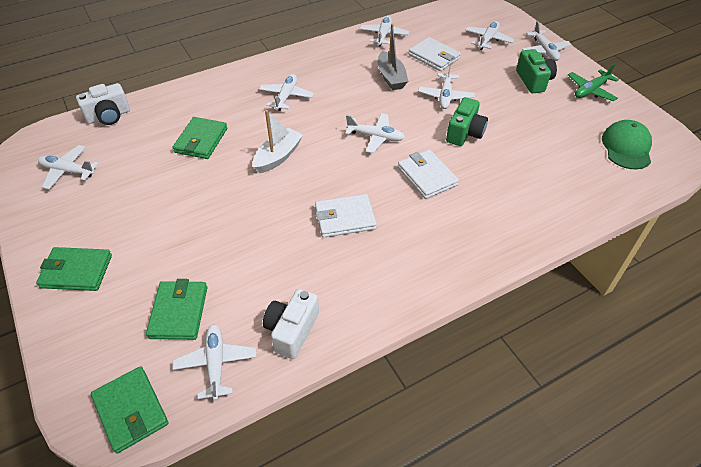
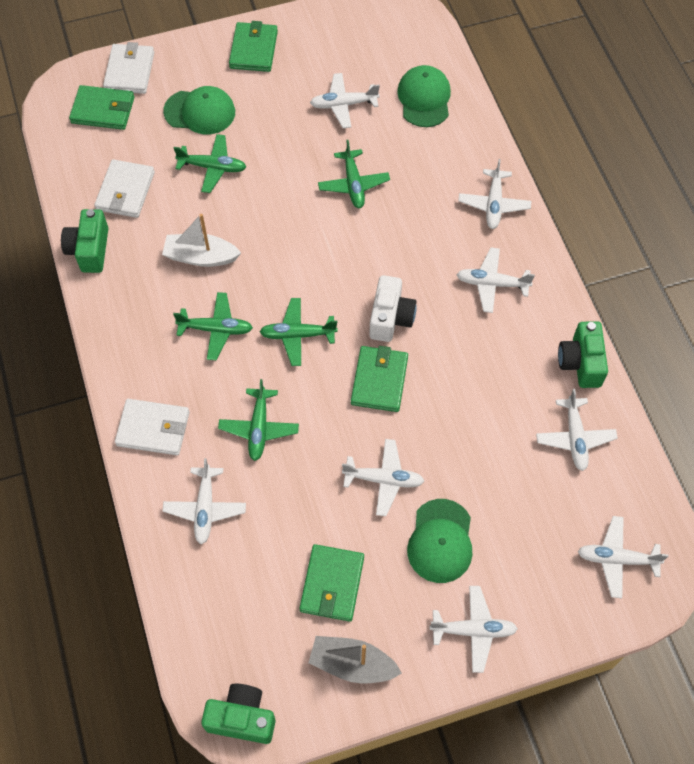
green camera: [446,97,488,146] [516,49,557,93] = 2 -> [61,209,108,273] [201,684,275,744] [558,321,608,388] = 3
green cap: [602,120,652,169] = 1 -> [163,86,235,134] [397,65,451,127] [407,499,473,583] = 3
green plane: [568,64,619,102] = 1 -> [173,292,253,360] [174,134,246,193] [218,379,299,461] [260,298,338,366] [318,140,390,208] = 5
white camera: [76,83,130,125] [263,289,319,359] = 2 -> [369,275,417,342] = 1

